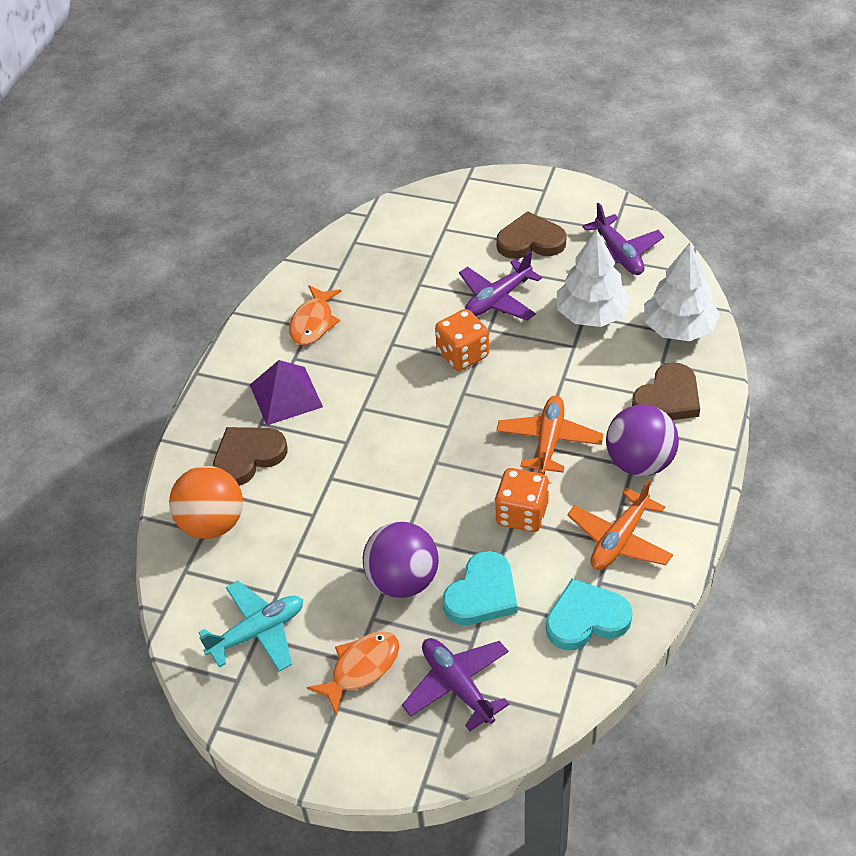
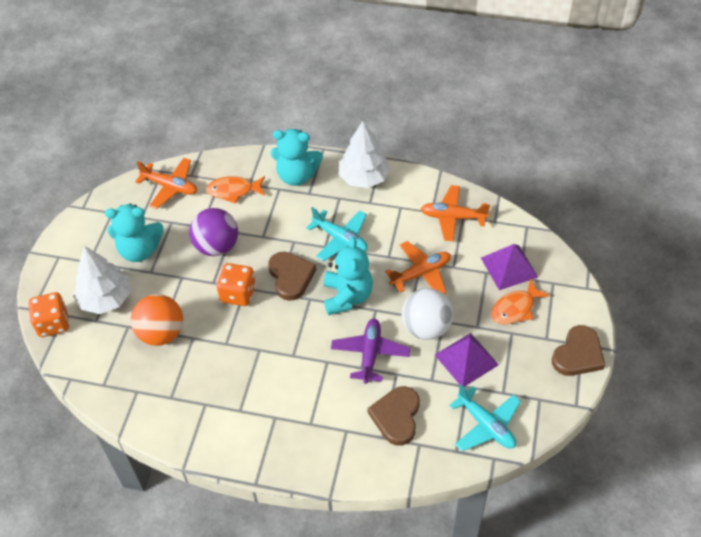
orange plane: [496,396,603,475] [567,479,673,570] = 2 -> [135,158,197,209] [385,241,451,295] [421,185,490,241] = 3
purple ball: [363,522,439,598] [606,405,679,476] = 2 -> [189,208,238,256] = 1
purple plane: [402,638,510,731] [459,251,542,321] [582,203,664,275] = 3 -> [331,319,410,384] = 1
purple pyramid: [250,360,323,425] = 1 -> [435,333,499,387] [481,244,538,290] = 2
turquoise heart: [443,551,518,625] [546,579,633,650] = 2 -> none = 0
turquoise plane: [198,581,303,672] = 1 -> [306,207,368,261] [449,384,521,452] = 2
turquoise teddy bear: none = 0 -> [105,203,164,262] [271,129,323,186] [324,237,373,315] = 3
white ball: none = 0 -> [402,288,453,340] = 1

